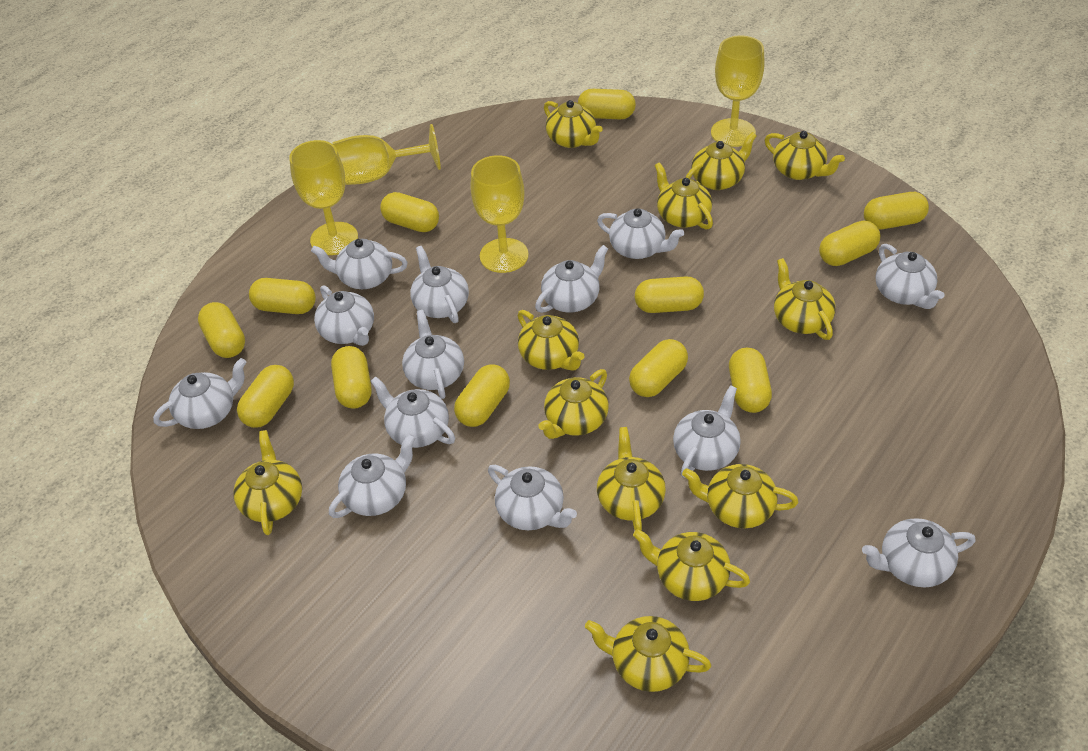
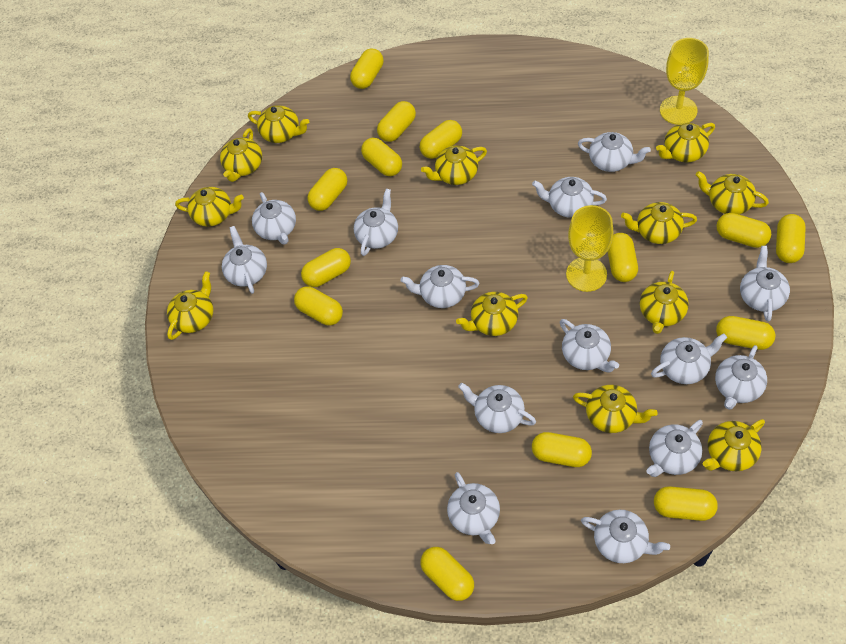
white teapot: [153,358,246,429] [311,239,408,289] [314,285,374,346] [329,434,415,518] [371,376,455,448] [402,310,464,399] [410,246,469,323] [488,465,577,530] [535,245,608,313] [597,208,684,259] [673,385,741,478] [862,518,976,588] [876,244,945,309] = 13 -> [222,226,267,294] [252,192,296,245] [354,189,398,256] [400,265,479,308] [447,472,500,544] [458,383,536,433] [532,177,607,218] [560,319,619,372] [578,132,651,172] [581,510,670,563] [646,420,703,477] [651,333,727,384] [715,345,767,410] [740,246,790,322] = 14
yellow capsule: [198,302,245,358] [237,365,294,428] [249,278,316,314] [331,346,372,409] [380,192,439,232] [454,364,510,427] [578,89,636,119] [629,339,688,397] [635,276,704,313] [729,348,772,413] [819,220,880,266] [864,192,929,230] = 12 -> [294,286,343,325] [301,248,351,287] [307,168,347,211] [350,48,384,89] [361,138,402,176] [377,101,416,142] [420,120,462,159] [421,547,474,601] [532,432,592,467] [608,233,638,282] [654,486,718,521] [716,213,771,248] [716,316,775,350] [776,214,806,263] = 14
yellow goblet: [289,140,358,255] [332,124,441,185] [471,155,529,273] [711,36,765,147] = 4 -> [566,205,613,292] [660,38,709,125] = 2

